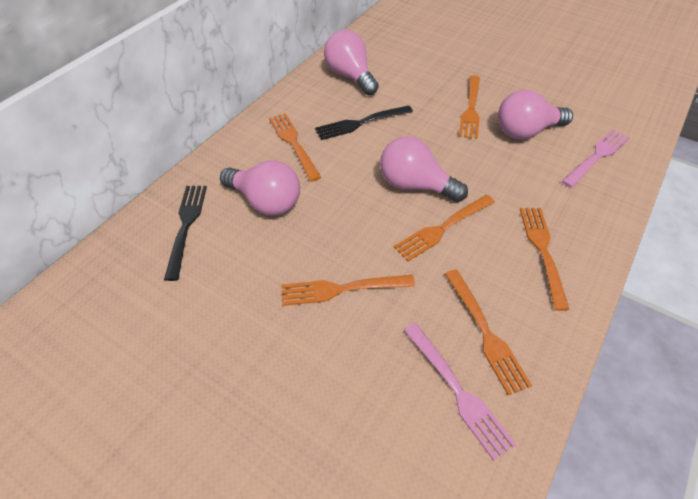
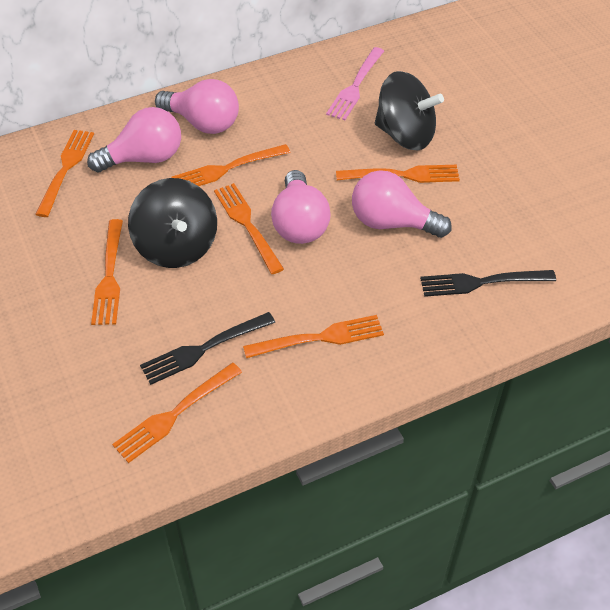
black spinning top: none = 0 -> [128,178,217,268] [375,71,444,151] = 2
orange fork: [269,113,321,182] [281,275,415,306] [394,195,495,261] [445,269,532,395] [459,75,480,139] [520,208,570,311] = 6 -> [35,130,94,217] [91,219,123,325] [112,363,242,463] [171,144,291,186] [214,183,284,274] [243,315,384,358] [336,165,460,183] = 7
pink fork: [404,323,516,461] [561,129,630,188] = 2 -> [326,47,384,120] = 1

